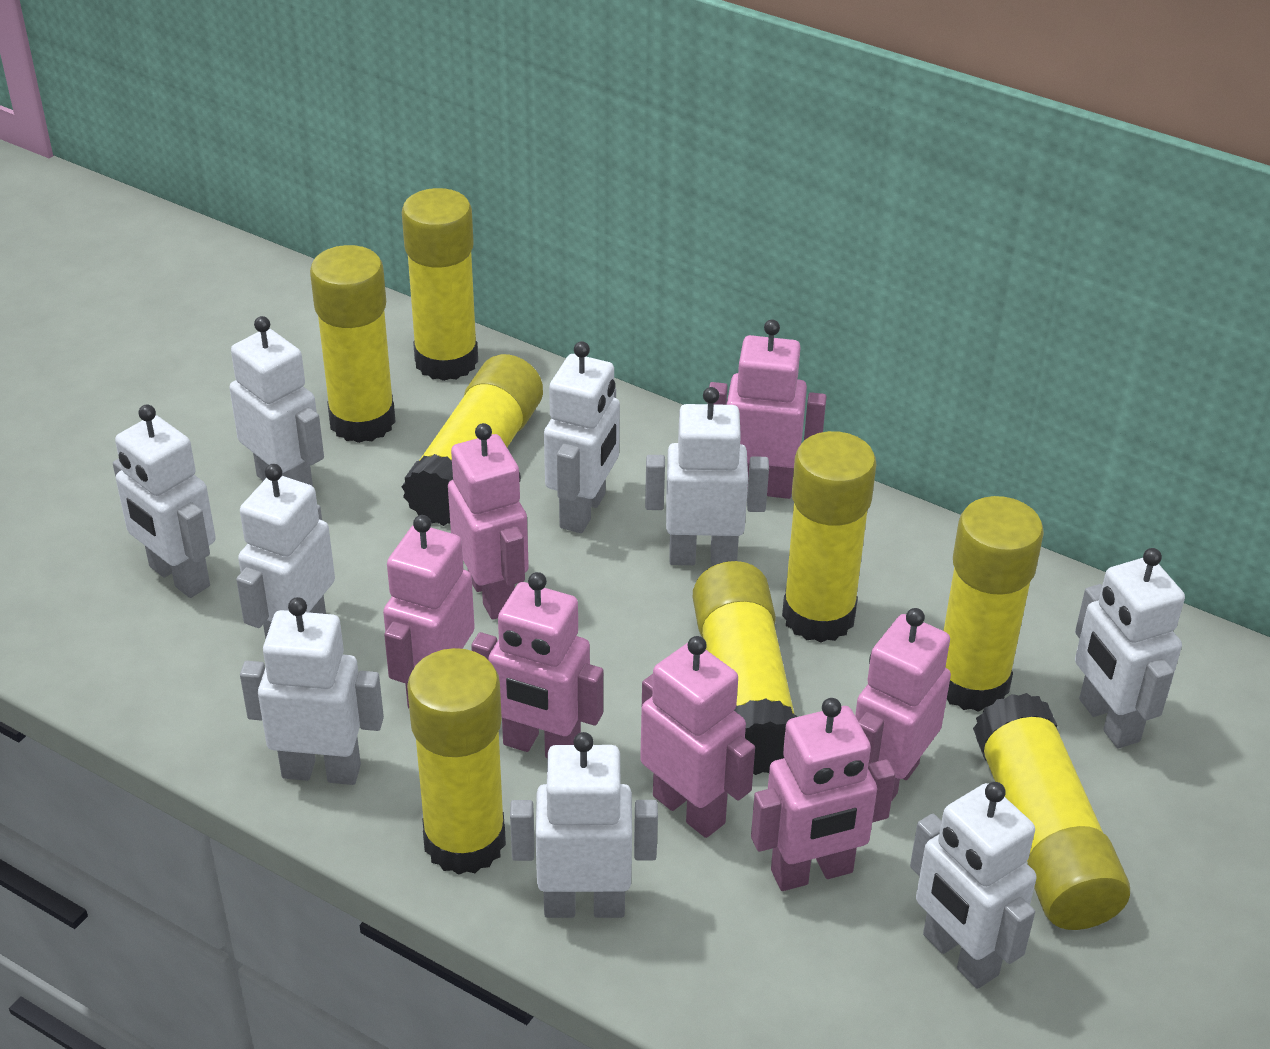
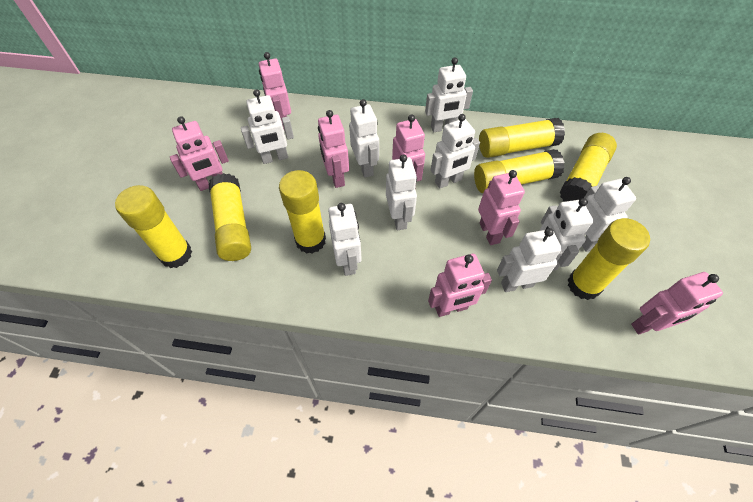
yellow glue stick: [310,245,396,443] [401,354,543,526] [402,188,478,381] [407,648,506,875] [693,561,797,775] [782,431,876,642] [943,496,1044,712] [973,693,1130,930] = 8 -> [115,185,192,268] [208,173,251,261] [279,170,326,254] [474,149,565,193] [479,118,565,158] [559,133,617,202] [568,218,650,300] = 7

